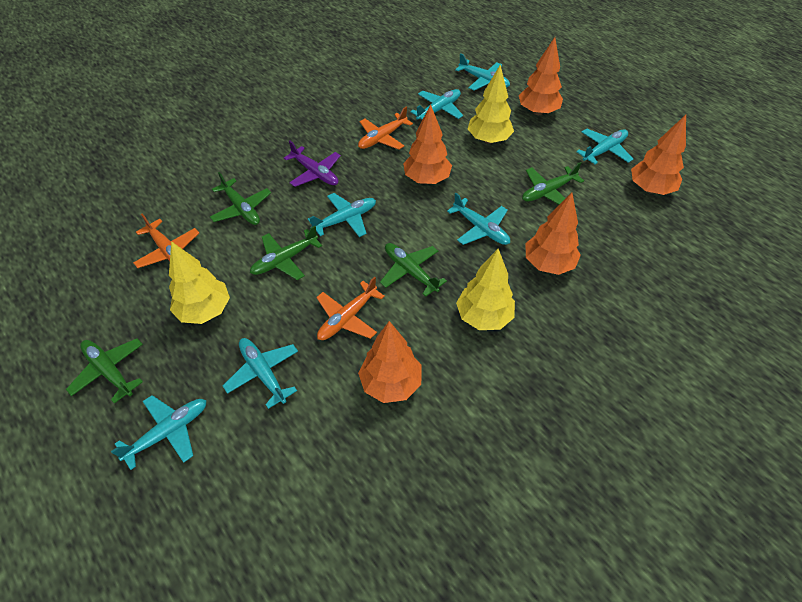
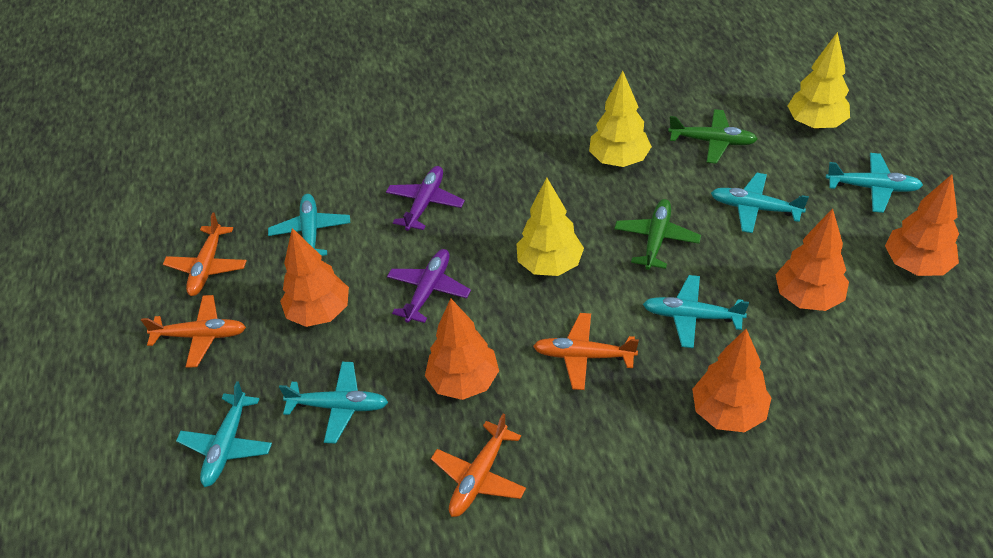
green plane: [66,338,143,404] [210,172,271,225] [250,226,322,280] [380,243,447,297] [522,162,584,205] = 5 -> [614,199,701,270] [668,109,757,164] = 2
orange plane: [133,214,199,268] [316,277,385,340] [358,107,413,150] = 3 -> [141,295,246,368] [163,212,247,296] [431,413,526,517] [533,313,639,390] = 4
purple plane: [284,140,341,187] = 1 -> [386,166,465,231] [387,249,471,323] = 2
turquoise plane: [111,395,207,470] [223,338,298,409] [308,193,376,237] [411,89,463,120] [447,193,510,245] [455,53,510,90] [576,128,633,164] = 7 -> [176,381,272,487] [268,194,350,256] [279,362,388,444] [643,275,749,348] [711,173,809,233] [826,153,923,213] = 6

